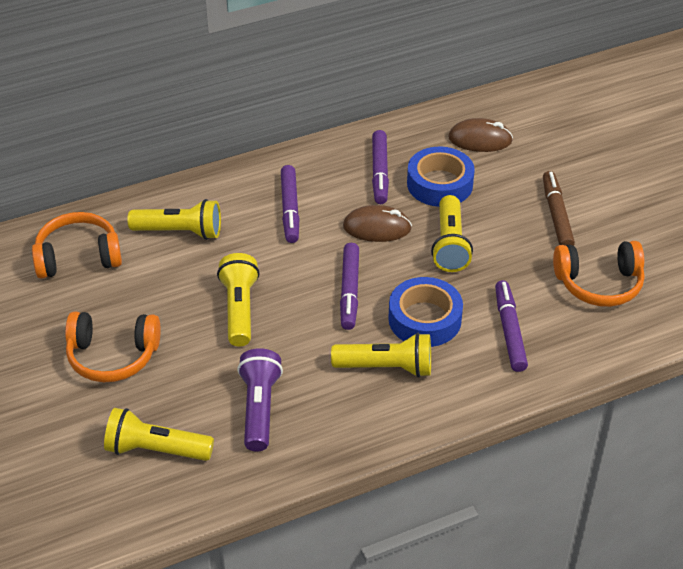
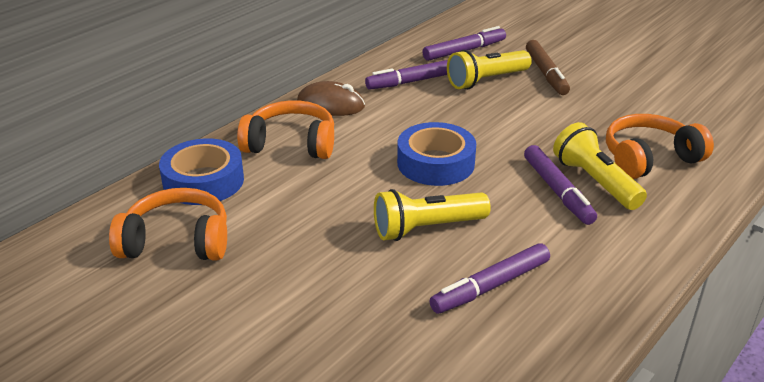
brown mouse: [343,205,412,242] [448,118,513,152] = 2 -> [297,81,365,116] = 1
purple flashlight: [237,348,283,452] = 1 -> none = 0
yellow flashlight: [104,408,214,461] [127,199,221,240] [217,253,260,346] [331,333,431,378] [431,195,473,272] = 5 -> [374,189,491,241] [447,50,532,89] [553,122,647,210] = 3

